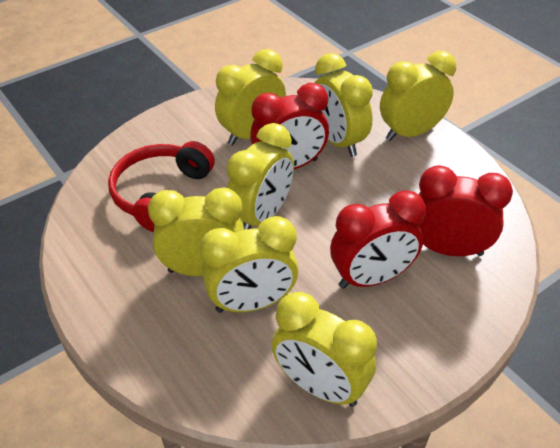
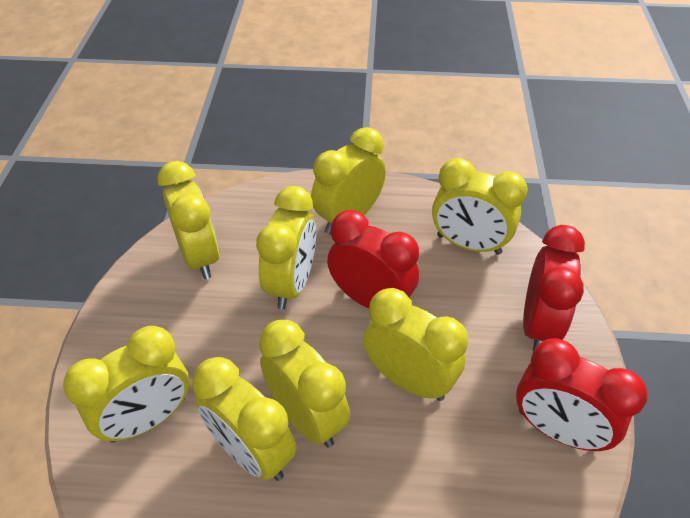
red headphones: [108,141,215,232] = 1 -> none = 0
yellow clock: [148,187,244,276] [200,216,299,313] [215,49,286,145] [227,123,294,230] [272,292,377,407] [315,53,373,157] [380,51,456,141] = 7 -> [63,326,189,442] [157,161,220,279] [192,357,297,481] [256,186,316,310] [259,320,350,447] [311,127,386,234] [363,288,468,401] [432,158,528,255] = 8

